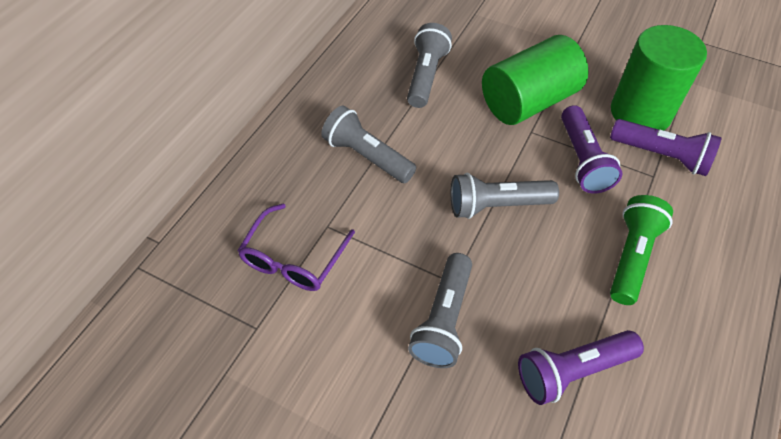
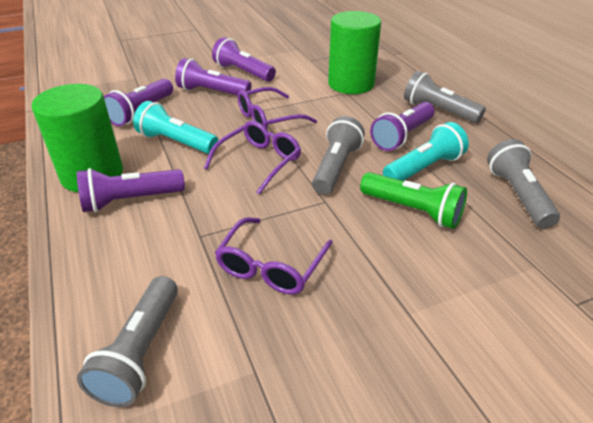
purple flashlight: [518,330,644,405] [561,105,623,194] [610,119,722,176] = 3 -> [77,168,185,212] [104,79,173,126] [175,58,251,96] [212,37,276,82] [370,102,435,151] = 5
purple glasses: [237,204,355,291] = 1 -> [204,121,301,195] [215,217,333,294] [237,87,317,129] = 3
turquoise flashlight: none = 0 -> [133,101,219,154] [383,122,469,181] = 2

